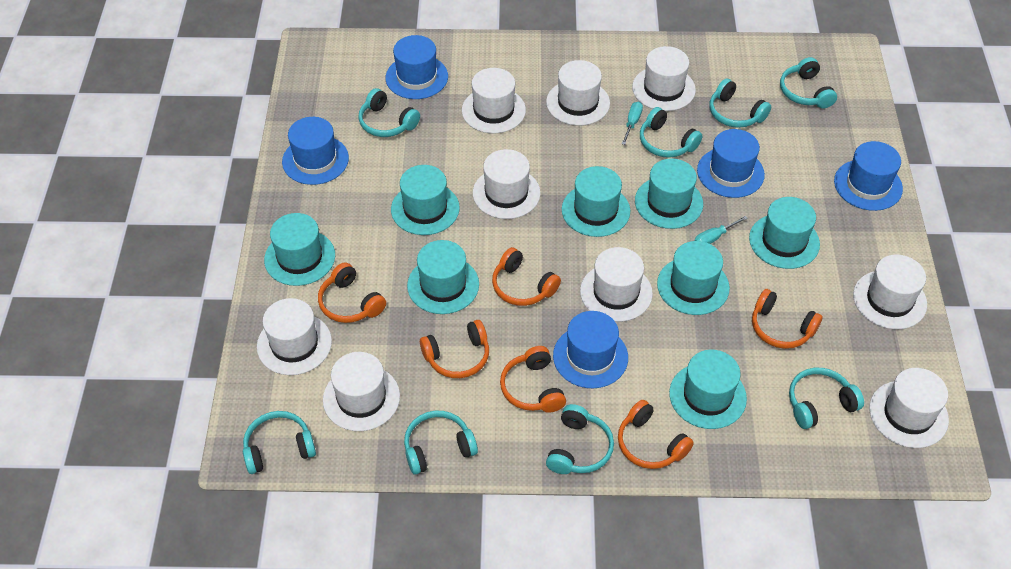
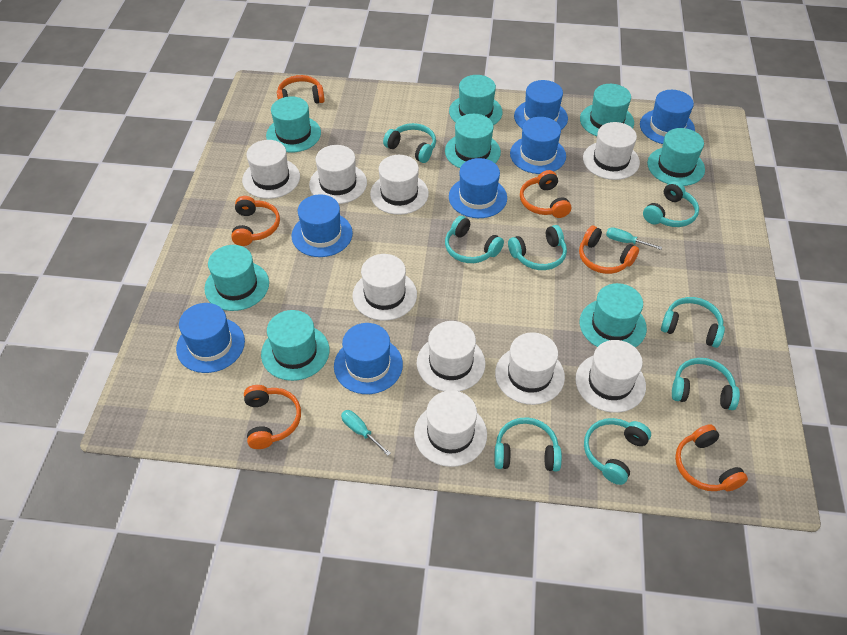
blue hat: [282,117,349,185] [385,35,448,99] [553,311,628,388] [697,129,765,198] [834,141,903,211] = 5 -> [176,303,245,373] [292,194,353,257] [334,323,403,394] [449,158,507,218] [510,117,566,174] [514,80,568,130] [640,90,695,144] = 7

